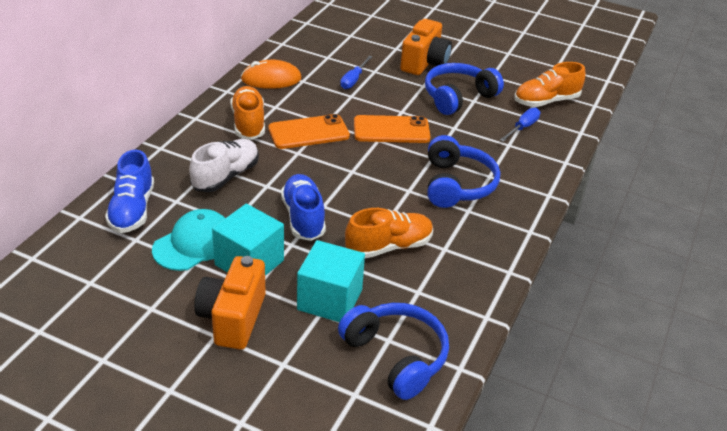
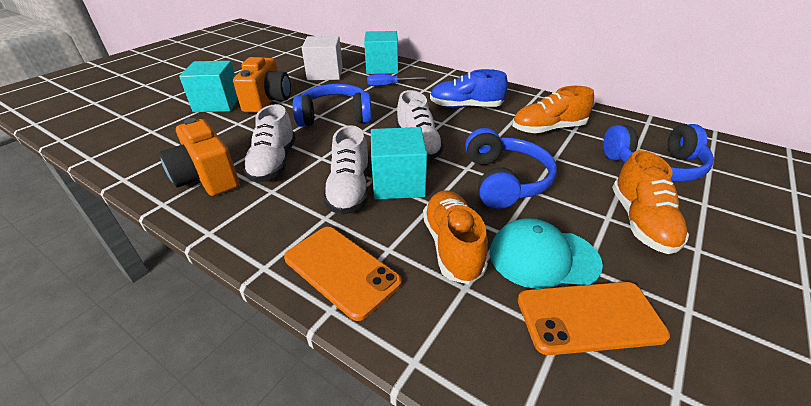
blue screwdriver: [340,55,373,89] [500,108,540,142] = 2 -> [367,74,426,86] = 1
blue shoe: [105,149,154,233] [281,174,326,241] = 2 -> [430,69,508,108] = 1
orange mouse: [241,60,302,89] = 1 -> none = 0
turquoise cube: [212,204,284,276] [297,240,365,322] = 2 -> [179,61,238,112] [364,31,398,74] [371,127,427,200] = 3
white cube: none = 0 -> [302,36,343,80] = 1
white shoe: [189,139,259,192] = 1 -> [243,104,296,183] [323,125,369,215] [396,90,444,160] = 3

